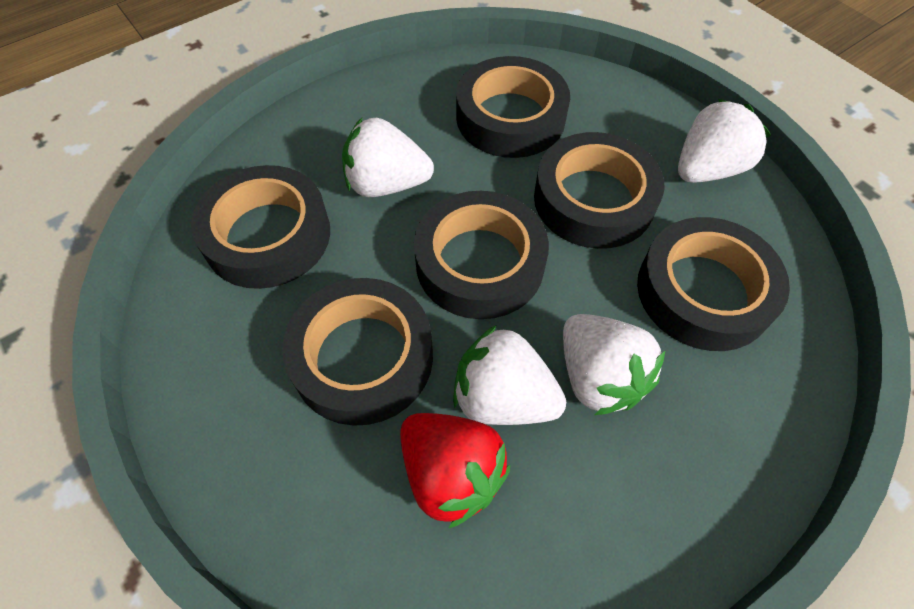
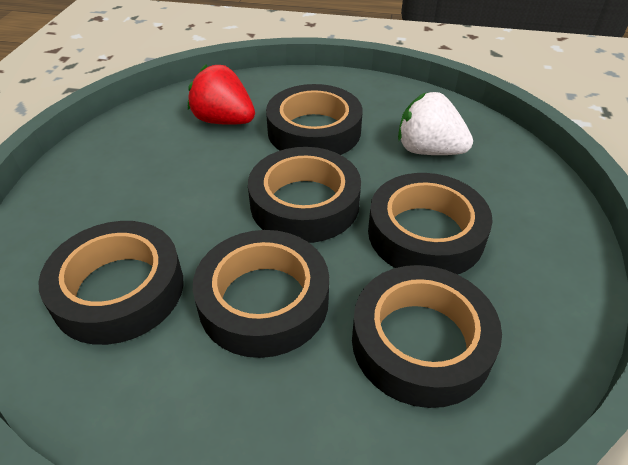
white strawberry: [342,118,434,197] [453,325,566,425] [563,314,666,415] [678,99,771,183] = 4 -> [398,92,473,155] = 1

